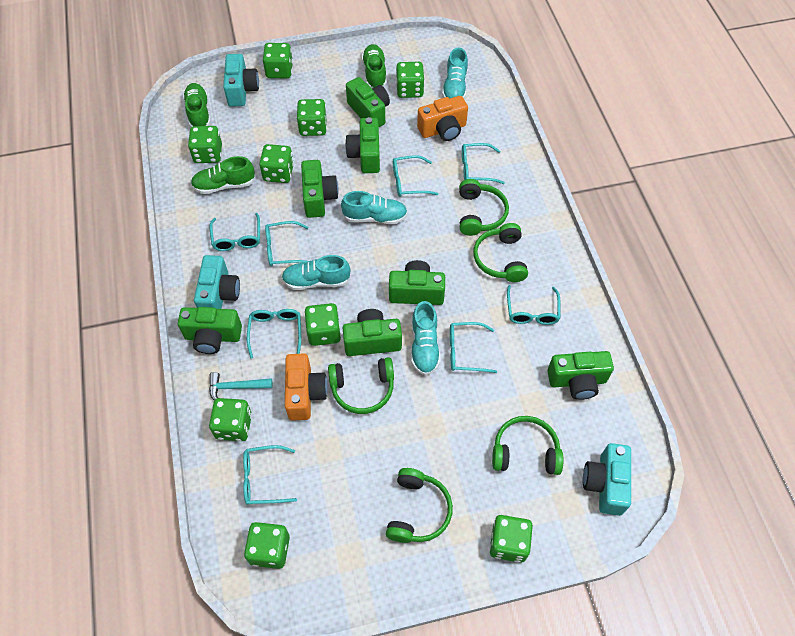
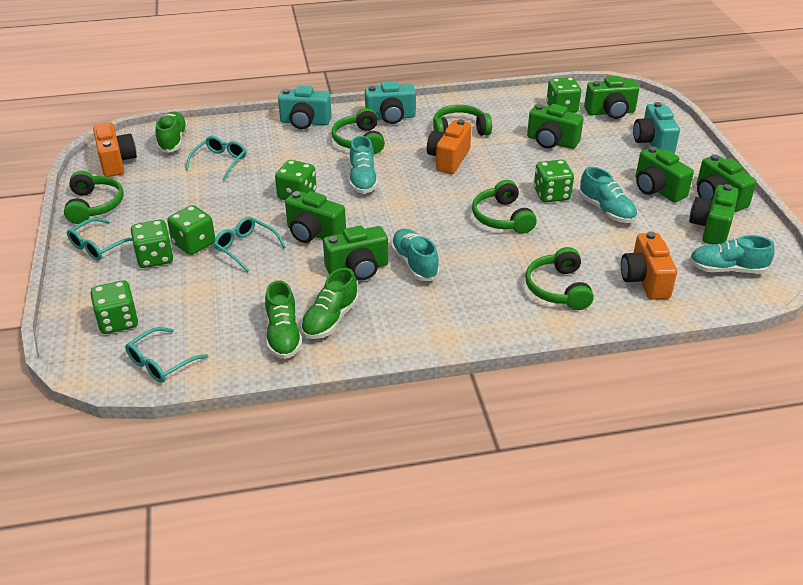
green dice: [188,126,222,163] [209,398,252,441] [244,522,290,569] [259,144,294,183] [263,43,293,78] [297,99,327,136] [305,303,341,346] [396,62,424,98] [489,515,533,563] = 9 -> [91,280,138,334] [131,220,173,268] [167,205,215,255] [275,160,317,200] [534,160,574,203] [547,77,581,113] = 6
orange camera: [285,354,328,421] [417,96,468,141] = 2 -> [93,122,137,177] [427,119,472,174] [621,231,677,300] = 3
turquoise glasses: [210,213,260,251] [243,445,297,505] [247,309,301,359] [265,221,309,266] [393,155,439,197] [450,322,497,373] [462,143,505,184] [507,285,561,325] = 8 -> [67,218,132,260] [125,327,208,383] [185,136,246,180] [214,217,286,272] = 4
turquoise hammer: [209,372,273,400] = 1 -> none = 0

